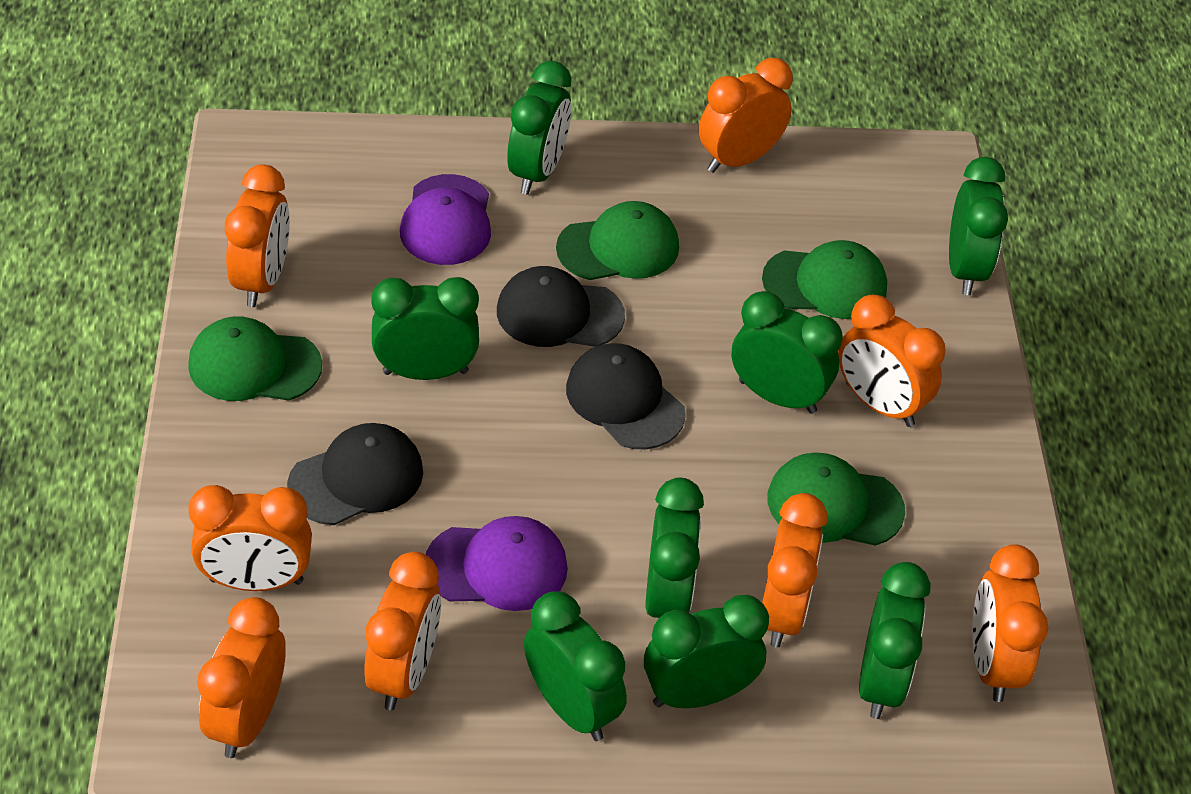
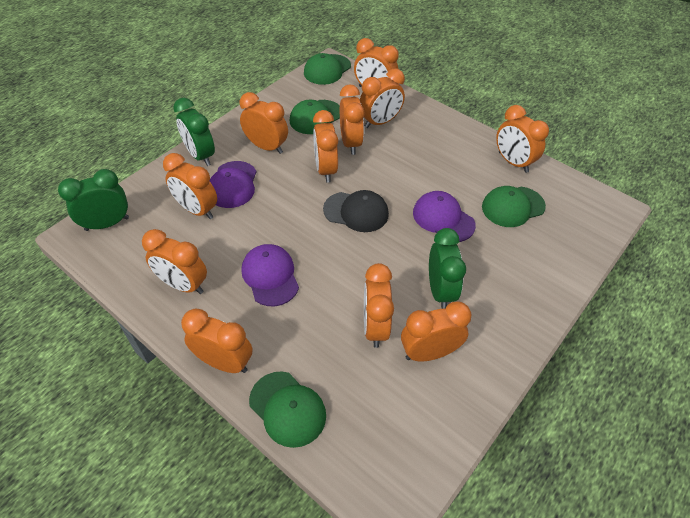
black cap: [287,423,423,525] [497,266,625,347] [566,343,686,450] = 3 -> [323,190,389,232] = 1
green clock: [371,277,479,380] [507,61,571,195] [524,591,627,741] [644,595,769,708] [645,477,704,618] [732,291,842,414] [859,562,930,719] [949,157,1008,295] = 8 -> [58,169,129,231] [173,98,215,166] [429,228,466,309] = 3
orange clock: [188,485,312,591] [197,597,286,758] [225,164,290,307] [364,552,441,710] [699,58,793,173] [762,493,828,648] [838,295,945,427] [972,544,1048,702] = 8 -> [142,229,207,294] [163,153,217,219] [181,308,253,373] [240,92,288,154] [313,110,338,183] [340,84,365,155] [354,38,399,87] [360,68,405,128] [364,263,394,348] [401,301,471,362] [496,105,549,173] = 11
purple cap: [400,174,491,265] [426,516,568,611] = 2 -> [210,161,256,208] [241,244,299,306] [413,191,476,242] = 3

